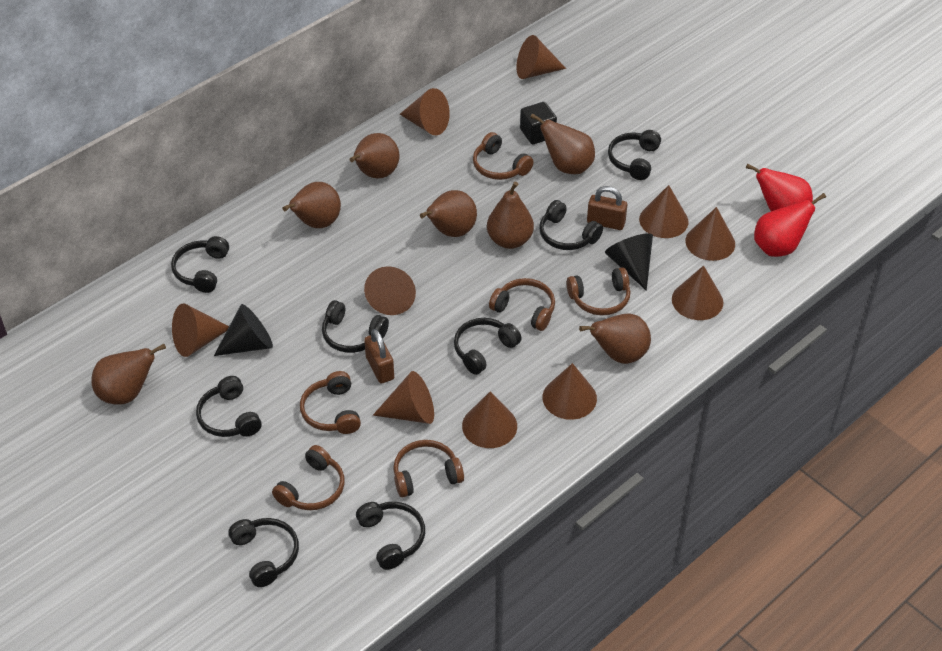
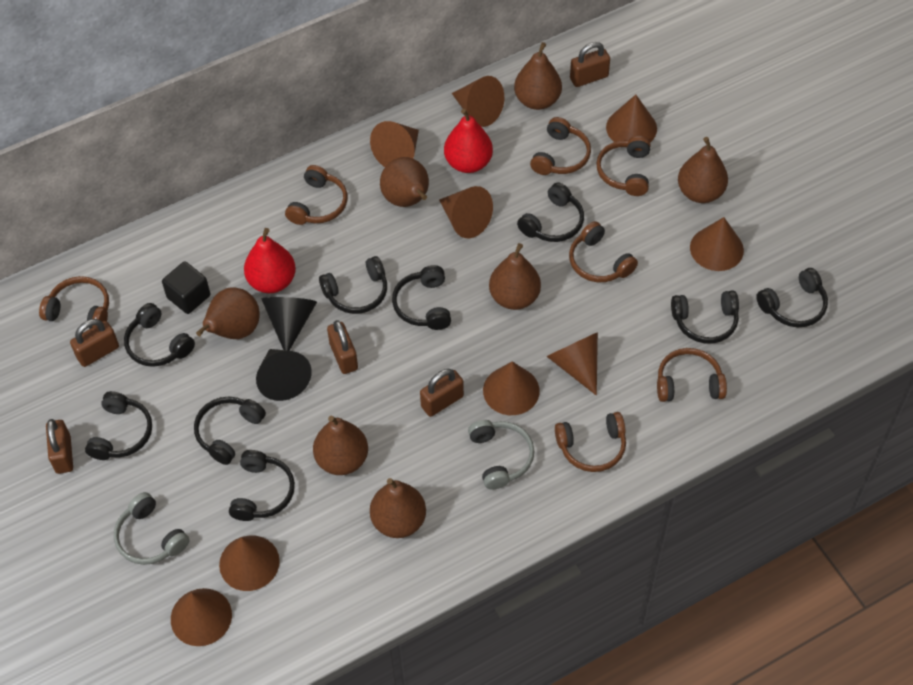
black headphones: [171,236,229,293] [196,376,262,437] [228,518,299,587] [322,300,389,353] [356,502,425,570] [454,318,522,375] [539,200,603,250] [608,130,661,180] = 8 -> [85,391,152,460] [124,303,195,367] [194,397,266,465] [229,450,295,521] [319,256,387,314] [392,265,451,330] [517,182,584,242] [671,290,739,344] [756,268,828,327] = 9
brown cone: [172,303,229,357] [364,266,416,315] [373,371,434,424] [400,88,450,135] [462,391,517,448] [516,35,566,79] [543,363,597,420] [639,185,689,238] [672,265,723,320] [685,207,735,261] = 10 -> [171,588,232,646] [219,535,280,591] [370,121,419,167] [439,186,493,238] [452,76,504,127] [483,361,540,415] [546,332,598,395] [606,95,657,142] [690,217,744,271] = 9
brown headphones: [272,445,345,510] [300,371,361,434] [393,440,464,497] [473,132,534,180] [489,278,555,331] [567,267,630,315] = 6 -> [39,276,109,329] [285,165,348,225] [530,117,591,175] [555,412,626,472] [569,221,638,282] [596,136,650,196] [657,348,727,402] = 7
brown padlock: [364,329,394,383] [587,186,627,230] = 2 -> [46,419,73,474] [70,319,119,367] [327,320,358,374] [420,369,464,417] [570,42,610,87] = 5
grey headphones: none = 0 -> [114,492,190,565] [468,420,535,490] = 2

